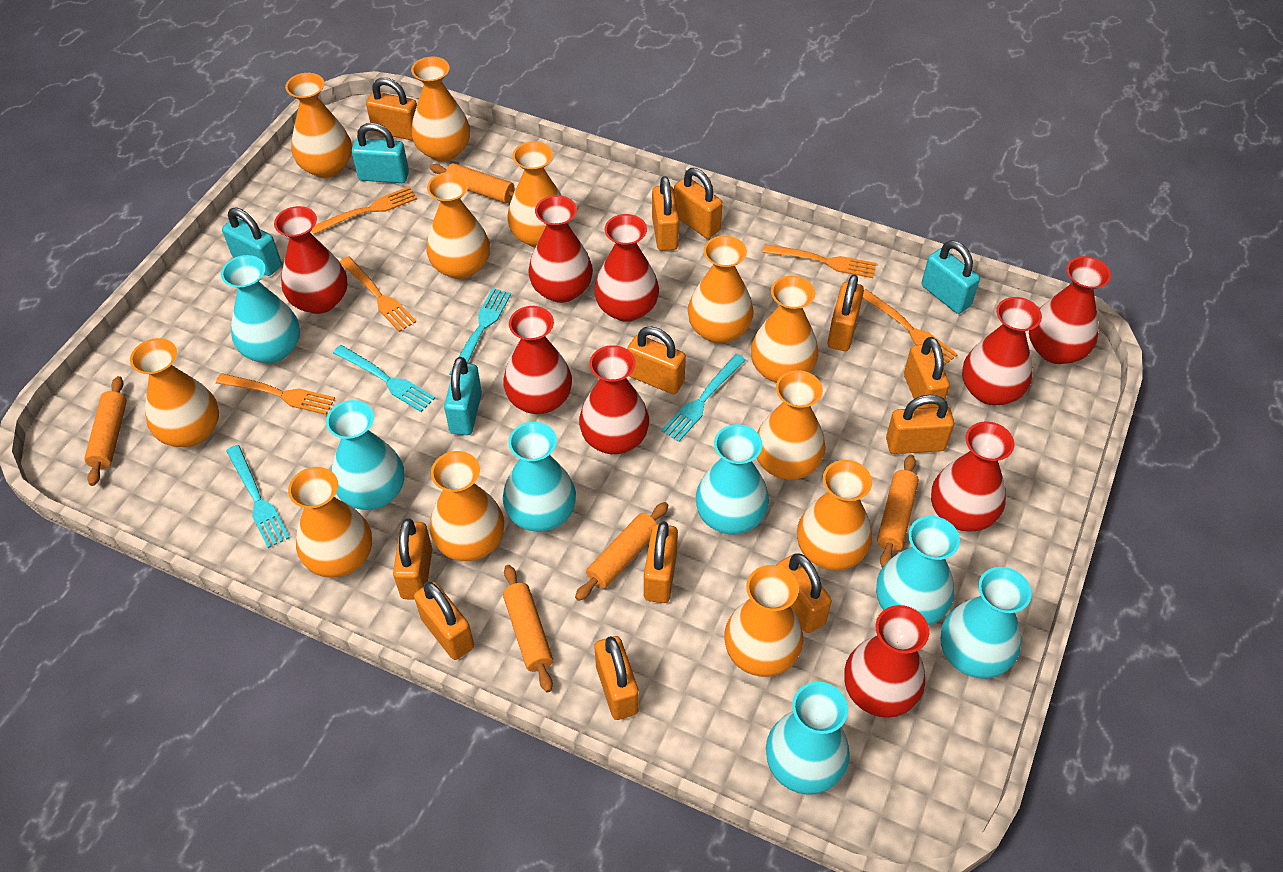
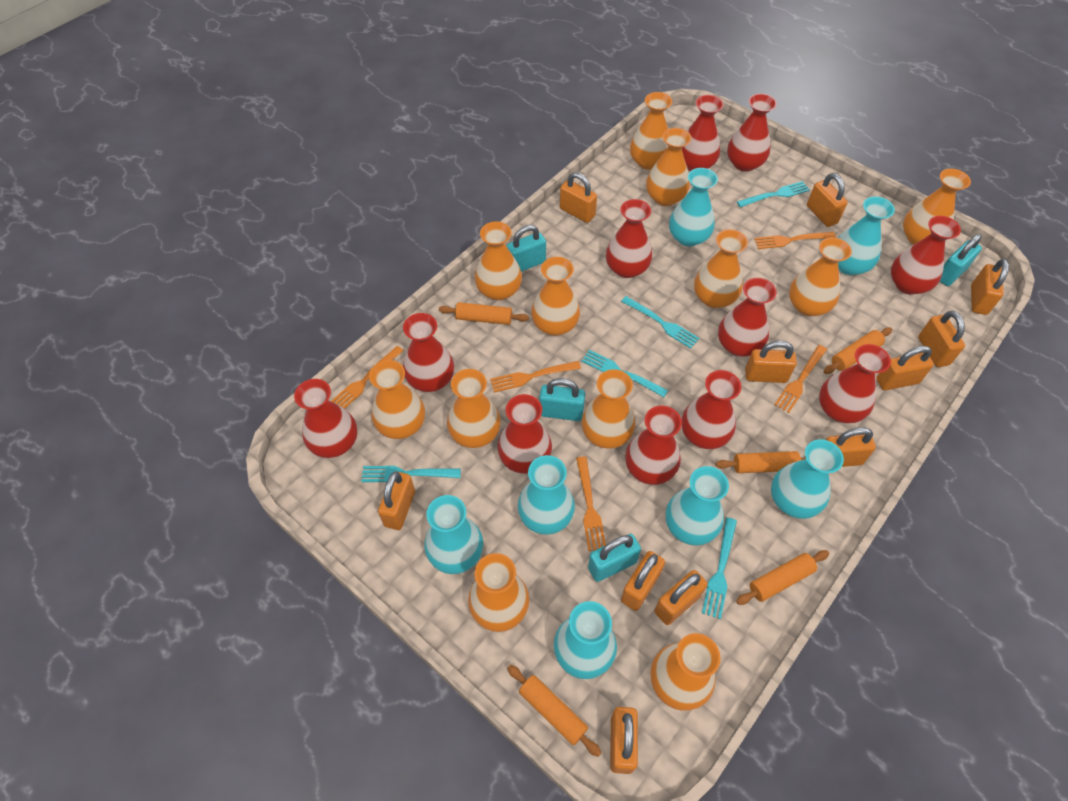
orange padlock: [366,78,417,141] [393,518,432,600] [414,582,474,660] [595,636,639,720] [627,326,686,394] [644,522,678,603] [652,176,679,251] [674,168,723,239] [777,553,832,633] [827,274,864,351] [886,395,954,454] [904,337,950,408] = 12 -> [378,471,415,530] [560,172,597,223] [610,707,638,774] [621,551,665,611] [654,570,708,625] [745,341,797,383] [807,173,848,227] [826,427,876,467] [876,346,934,390] [918,311,965,367] [971,259,1009,315] = 11
red vase: [274,206,347,314] [503,306,572,414] [528,195,593,303] [579,345,649,454] [594,214,659,322] [844,605,929,718] [931,421,1014,532] [962,297,1042,405] [1029,256,1111,364] = 9 -> [294,379,357,458] [403,313,454,392] [497,394,552,474] [606,199,652,278] [625,406,682,485] [682,95,724,171] [682,370,742,449] [718,278,777,357] [727,94,777,172] [819,344,891,423] [891,216,961,295] = 11
turquoise fork: [226,445,290,548] [333,345,435,412] [450,288,511,375] [661,354,746,442] = 4 -> [361,466,461,482] [582,350,668,397] [621,296,699,349] [702,517,737,619] [737,181,810,207] = 5

